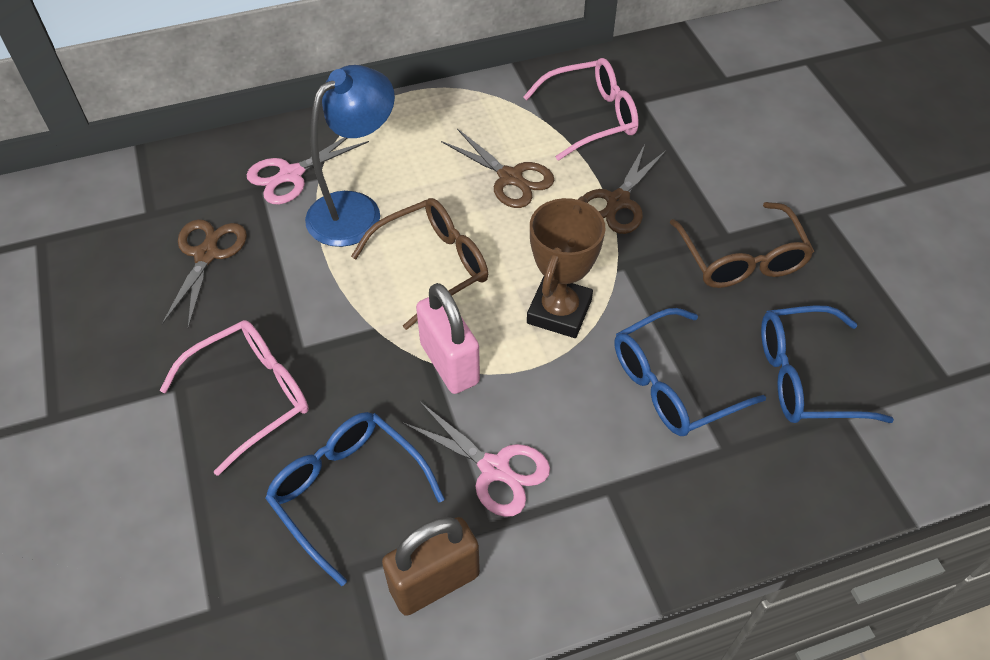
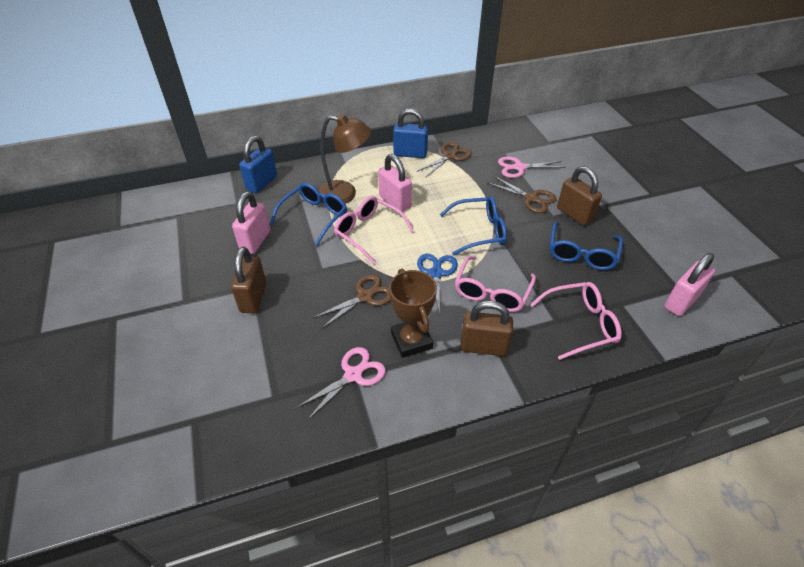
blue lamp: [305,65,395,247] = 1 -> none = 0
blue padlock: none = 0 -> [239,136,277,193] [393,109,428,158] = 2
blue scissors: none = 0 -> [417,254,458,314] = 1
brown glasses: [351,198,488,330] [670,202,814,288] = 2 -> none = 0
brown lamp: none = 0 -> [318,114,371,204] = 1
brown padlock: [382,517,480,616] = 1 -> [231,247,266,313] [460,301,513,356] [557,166,602,226] = 3
pink glasses: [160,320,309,476] [523,58,639,161] = 2 -> [334,196,414,264] [455,256,536,312] [530,282,622,360] = 3
pink padlock: [416,283,480,394] = 1 -> [232,192,270,254] [378,154,412,212] [664,253,715,316] = 3

